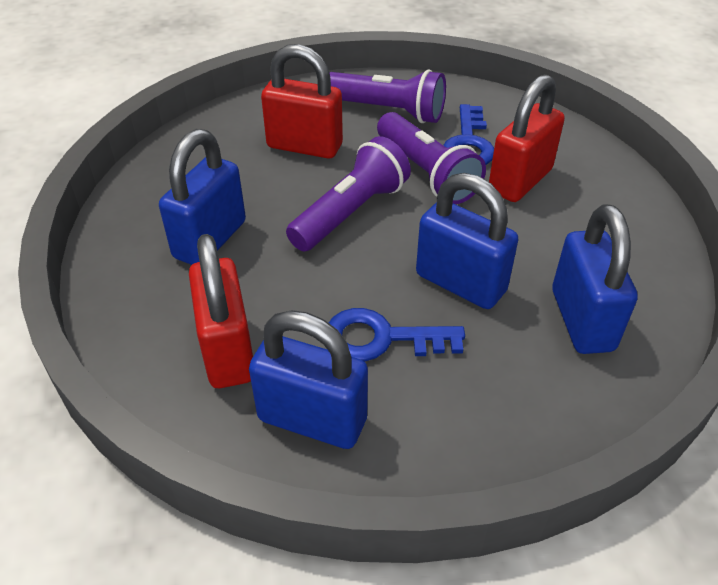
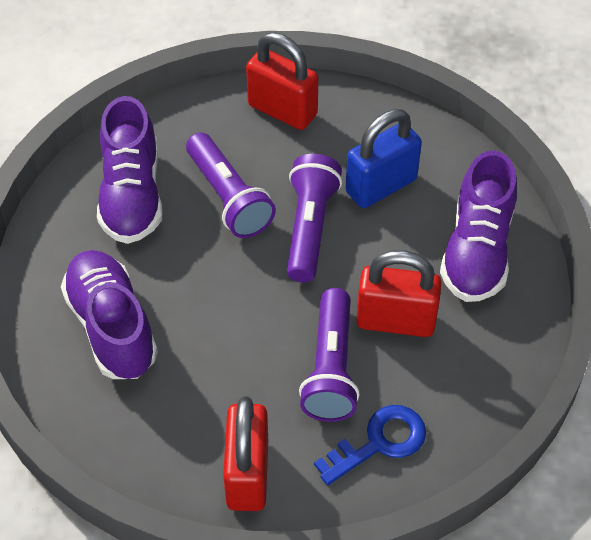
blue key: [329,308,465,362] [443,104,494,165] = 2 -> [314,405,426,485] = 1
blue padlock: [159,129,246,265] [249,310,368,449] [416,173,519,309] [552,204,638,354] = 4 -> [345,109,422,208] = 1
purple shoe: none = 0 -> [61,250,158,379] [97,96,163,244] [440,151,517,302] = 3

